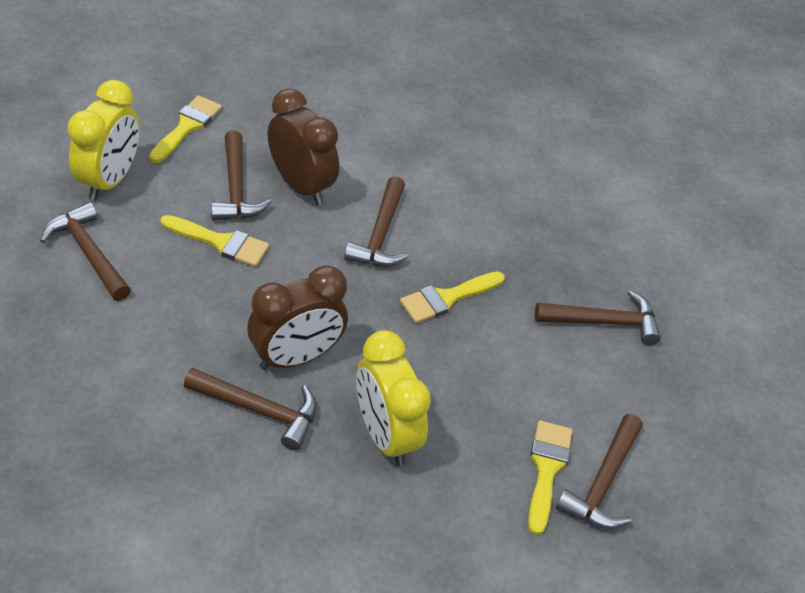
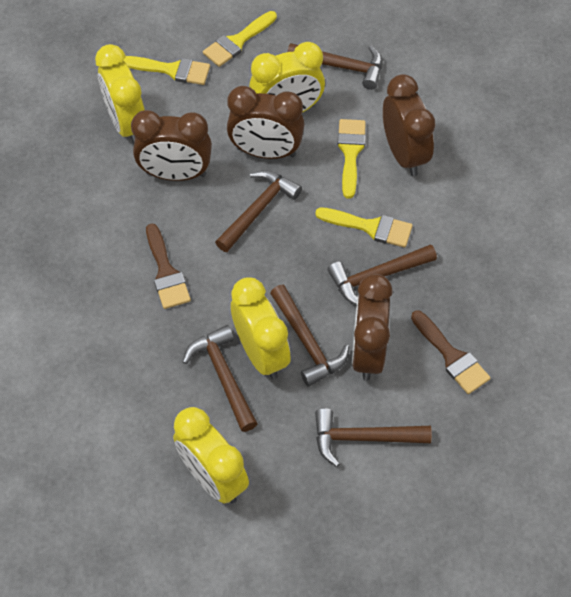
brown brush: none = 0 -> [146,223,191,309] [411,310,491,394] = 2
brown clock: [247,265,348,370] [268,88,339,205] = 2 -> [131,110,212,181] [227,86,305,159] [352,274,393,381] [383,74,435,176] = 4
yellow clock: [67,80,140,201] [356,330,431,466] = 2 -> [95,44,145,144] [173,407,249,504] [231,277,291,380] [249,42,325,113] = 4

